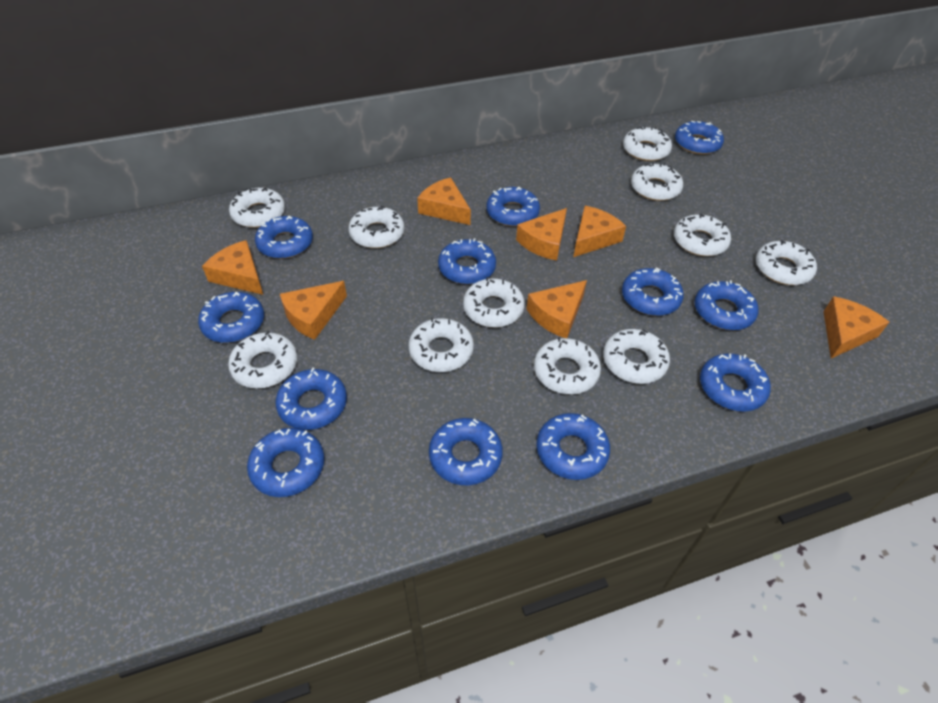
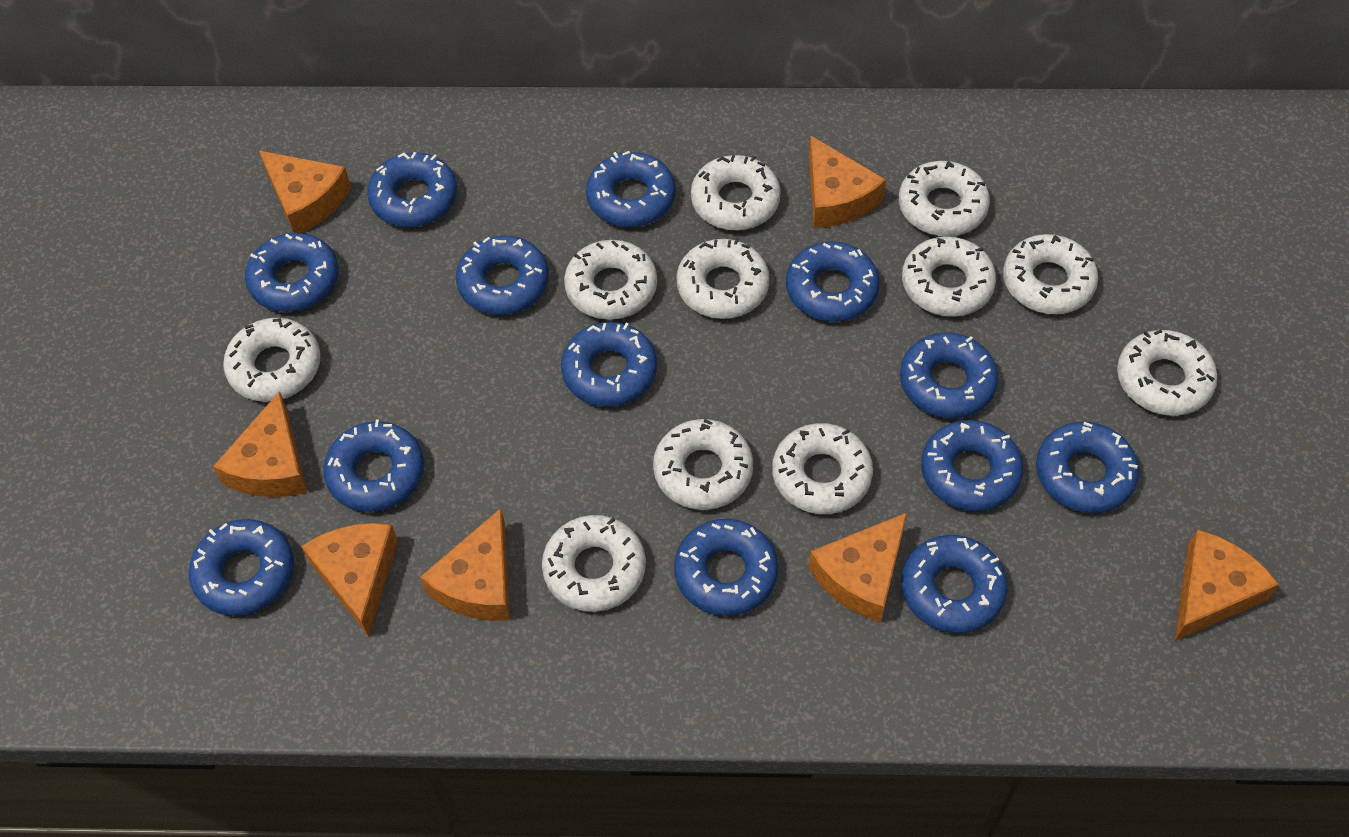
blue donut: [198,291,264,343] [247,428,324,497] [255,215,313,259] [276,367,347,430] [429,418,503,485] [438,238,496,284] [487,187,540,226] [536,413,610,480] [622,268,684,316] [675,121,724,154] [694,280,759,330] [700,353,771,412] = 12 -> [189,519,294,616] [245,233,338,312] [323,420,424,512] [367,152,457,227] [456,235,549,315] [561,322,657,407] [586,151,676,227] [674,519,778,616] [786,241,880,322] [900,333,998,418] [901,535,1008,633] [921,420,1023,511] [1036,422,1139,513] = 13

